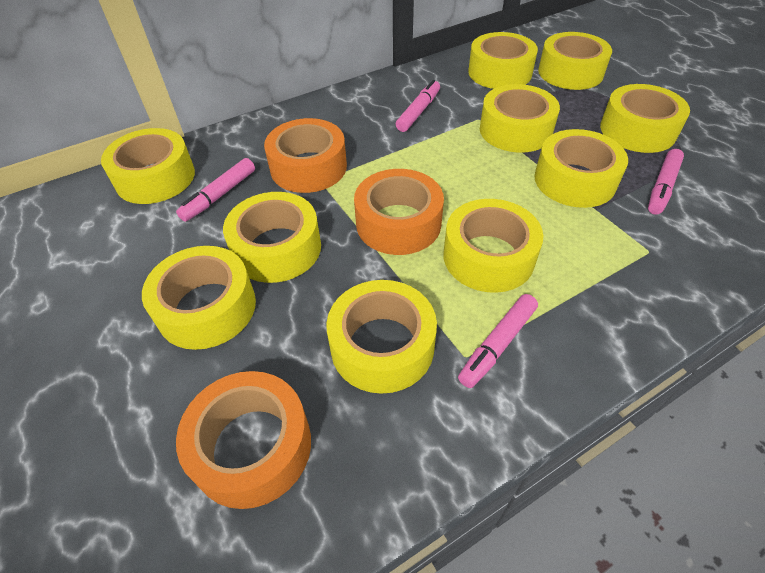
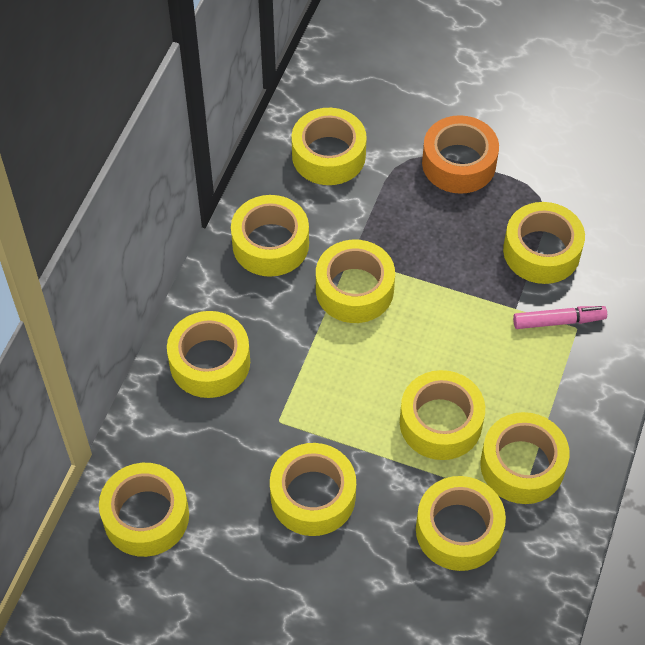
orange tape: [176,371,311,509] [264,118,347,193] [354,169,444,255] = 3 -> [422,115,499,194] = 1
pink marker: [176,158,255,222] [396,80,440,132] [458,294,538,388] [648,149,684,215] = 4 -> [513,306,607,329] = 1

